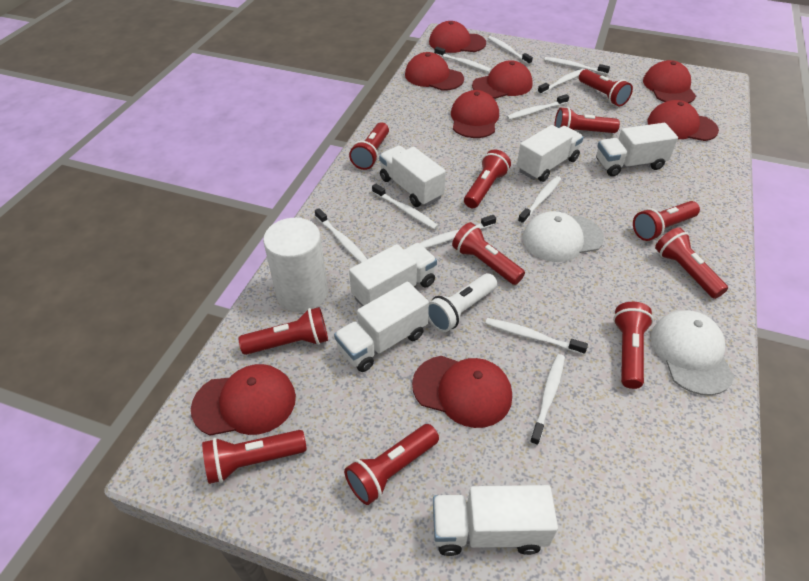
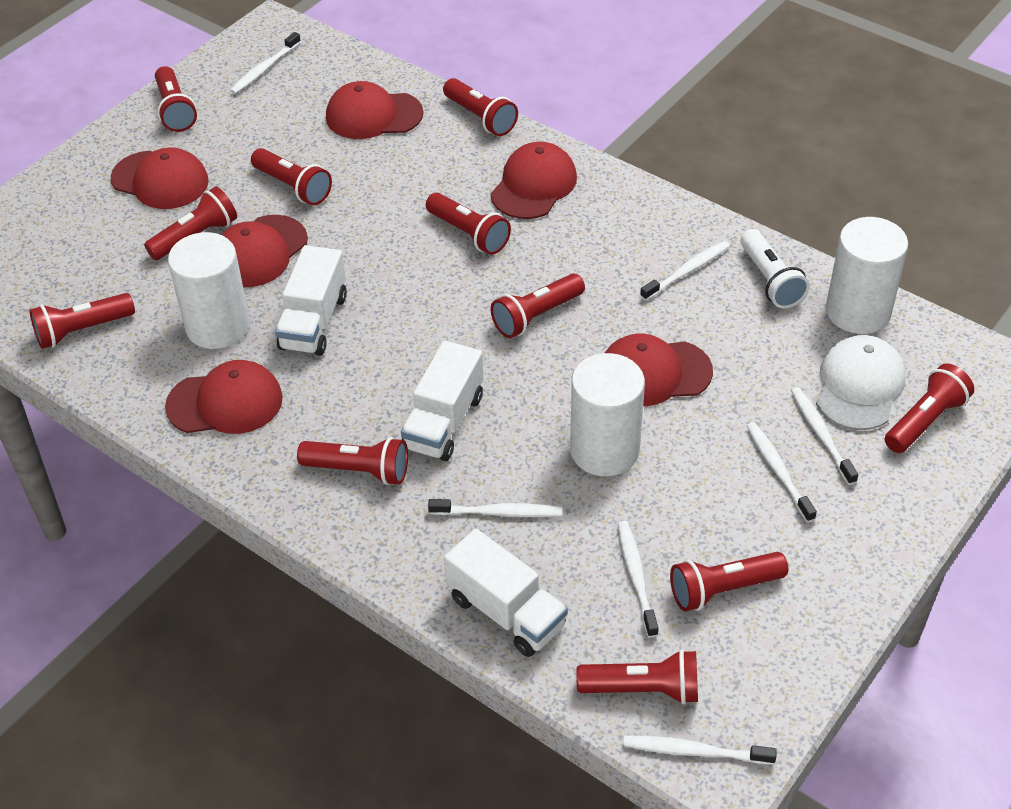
red cap: [191,364,296,436] [405,52,464,91] [412,356,512,428] [429,21,486,53] [451,90,499,138] [472,60,533,99] [643,60,696,103] [647,100,719,141] = 8 -> [110,148,209,209] [165,360,283,434] [221,215,308,287] [326,81,423,139] [491,142,577,219] [605,334,713,406] = 6
white cap: [523,211,604,262] [651,310,734,396] = 2 -> [816,335,906,430] = 1
white cylinder: [263,218,328,312] = 1 -> [168,232,250,349] [570,353,645,476] [826,217,908,334] = 3
white toothbrush: [315,208,367,263] [372,183,438,230] [419,215,496,248] [434,47,492,72] [485,318,588,355] [488,36,533,65] [507,94,569,120] [518,176,561,224] [530,354,565,446] [538,69,585,95] [544,57,610,75] = 11 -> [230,32,301,94] [428,499,562,517] [618,521,658,638] [623,736,777,765] [640,241,730,301] [747,422,817,522] [791,387,858,485] = 7
white truck: [334,282,429,372] [349,243,437,307] [379,145,446,207] [433,485,558,556] [517,125,583,182] [596,123,678,177] = 6 -> [275,245,347,356] [401,340,484,461] [444,529,568,657] = 3

